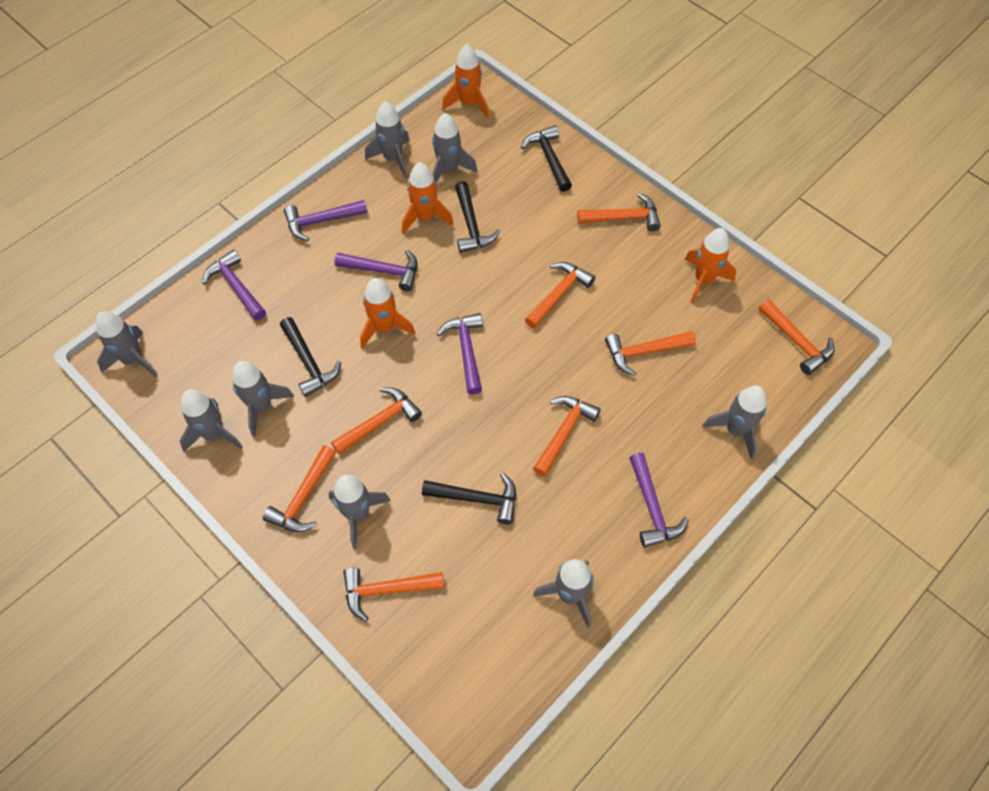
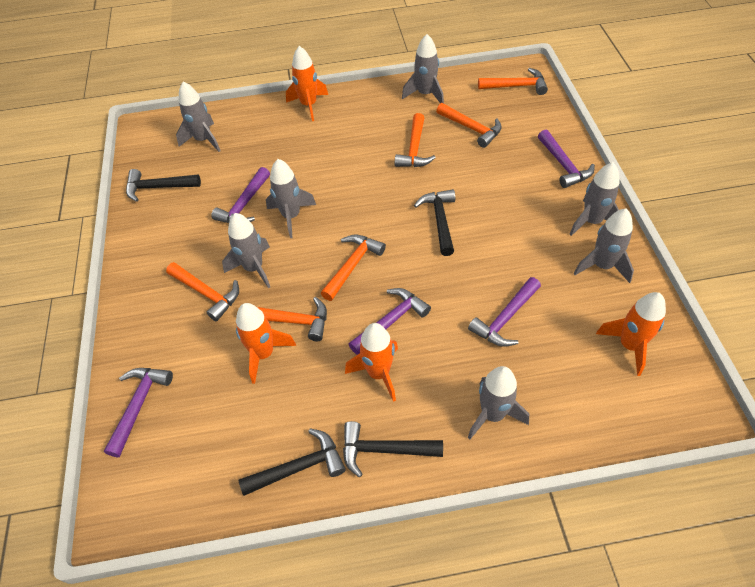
grey rocket: [96,311,157,377] [179,389,243,452] [232,361,294,437] [328,475,391,549] [365,101,410,179] [432,113,477,183] [533,559,593,628] [702,386,767,460] = 8 -> [176,82,221,152] [222,213,270,288] [266,159,316,238] [402,34,444,103] [468,366,529,440] [569,162,620,236] [574,208,634,283] = 7
orange hammer: [263,445,336,533] [331,387,422,455] [343,568,444,622] [525,262,595,329] [533,396,601,477] [577,193,661,231] [605,331,696,376] [759,299,835,375] = 8 -> [166,262,239,321] [257,297,327,342] [321,234,386,301] [395,113,436,167] [436,103,502,148] [478,68,548,95] = 6

